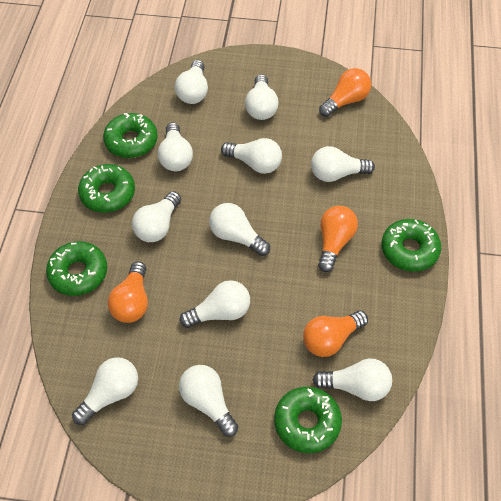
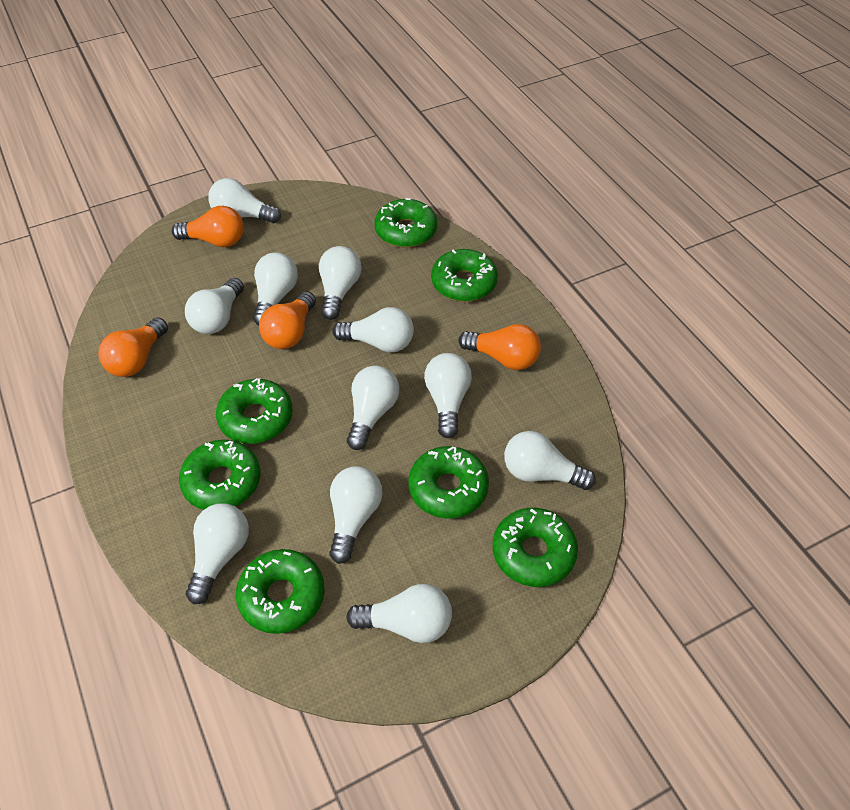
green donut: [46,241,107,296] [78,164,135,213] [103,113,158,158] [274,387,342,453] [381,219,441,272] = 5 -> [179,440,260,510] [216,378,293,444] [236,549,325,634] [375,198,437,247] [408,446,489,519] [431,249,498,302] [492,508,578,587] = 7

